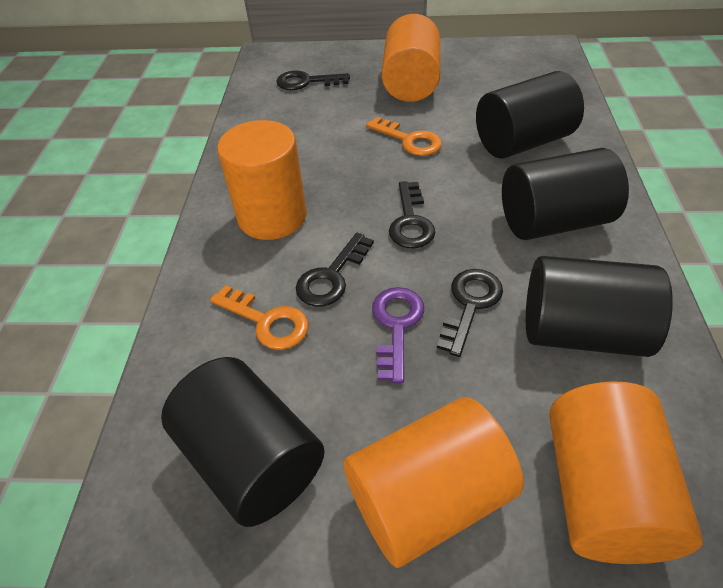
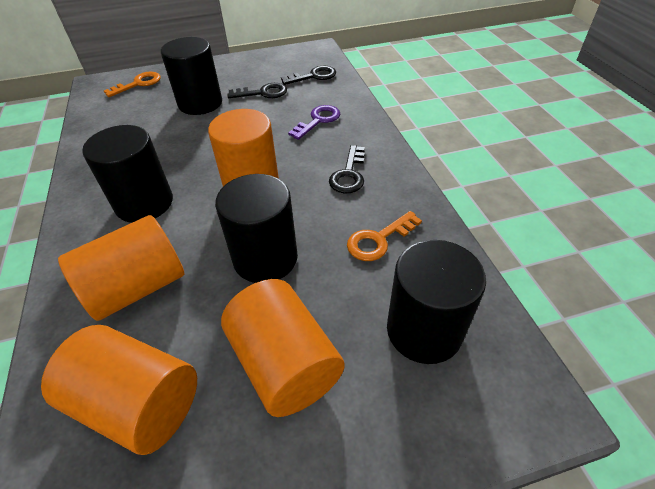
black key: [276,71,350,90] [296,233,374,307] [389,181,435,248] [437,269,503,357] = 4 -> [227,83,287,98] [281,66,336,85] [329,145,365,193] = 3

